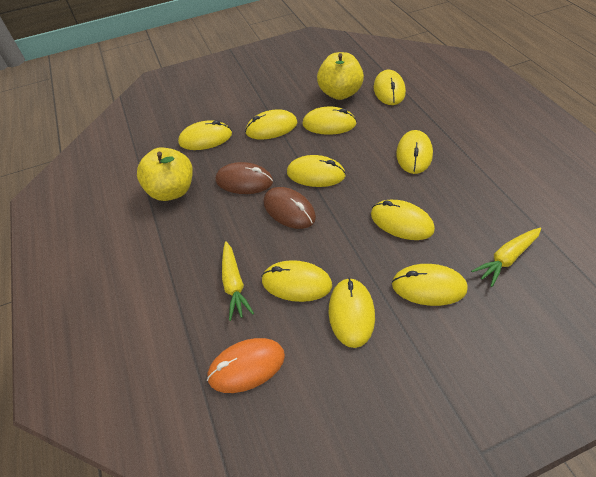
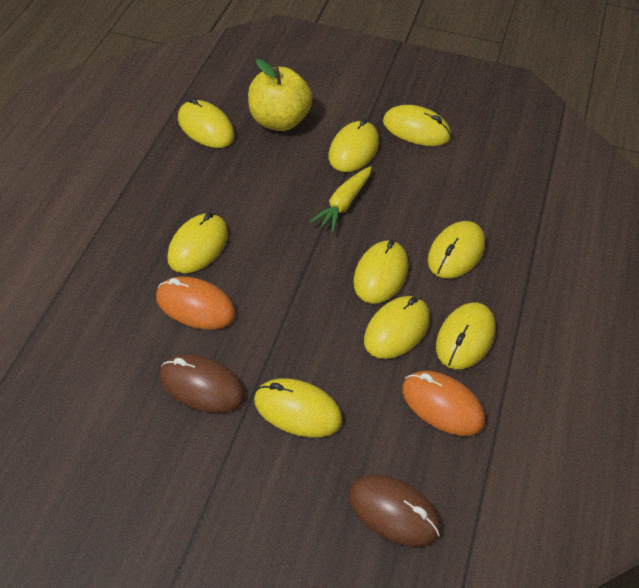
orange mouse: [207,338,285,393] = 1 -> [156,277,236,330] [402,371,485,436] = 2
yellow apple: [137,147,193,201] [317,52,364,100] = 2 -> [248,59,313,131] = 1
yellow carrot: [222,241,254,321] [471,228,541,287] = 2 -> [310,166,372,233] = 1
yellow mouse: [178,120,232,150] [245,109,297,139] [261,260,332,302] [287,155,346,187] [302,106,357,135] [329,278,375,348] [371,200,435,240] [373,70,406,105] [392,264,468,306] [396,130,433,174] = 10 -> [167,212,228,273] [178,98,235,148] [254,378,343,437] [329,119,379,172] [353,240,409,304] [364,296,430,359] [383,105,451,146] [428,221,485,279] [436,302,496,369] = 9

